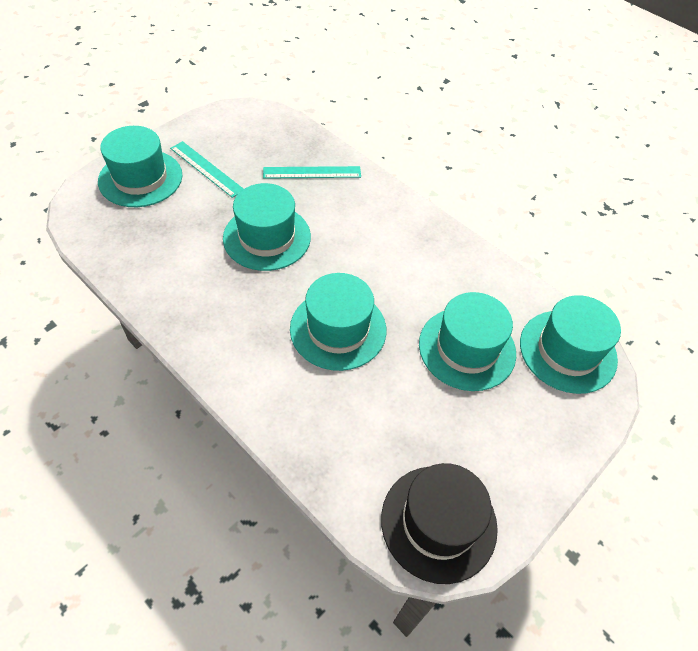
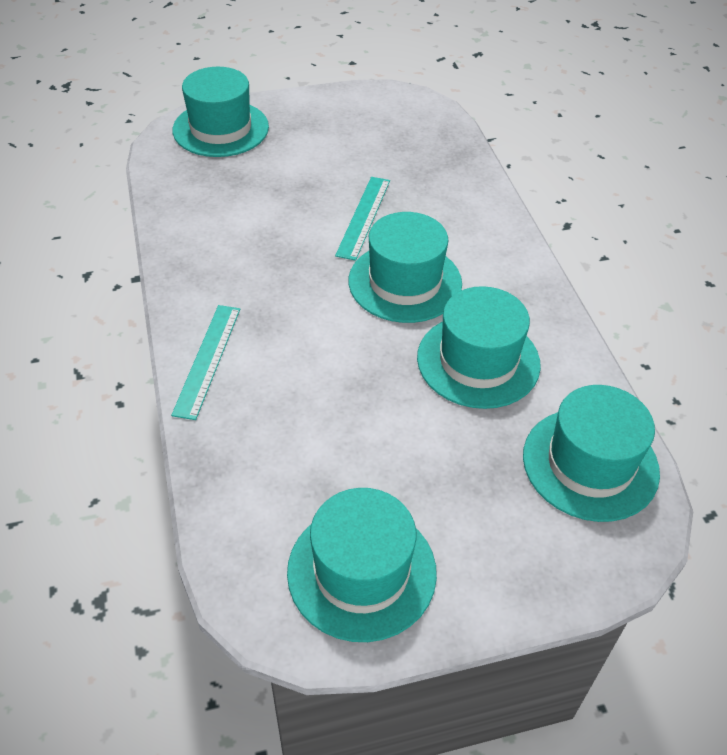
black hat: [381,463,498,584] = 1 -> none = 0

